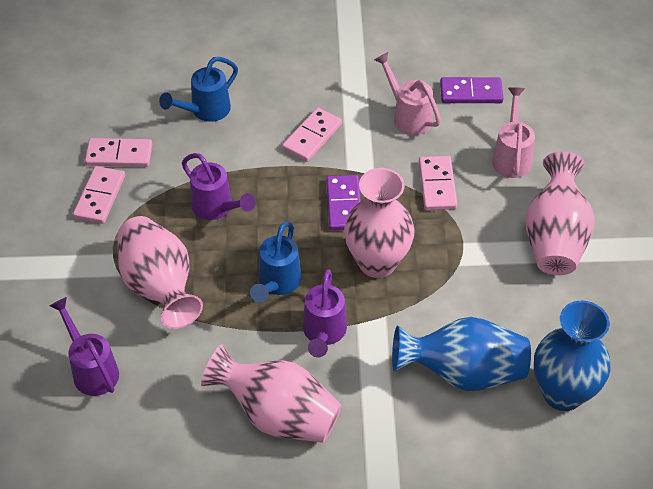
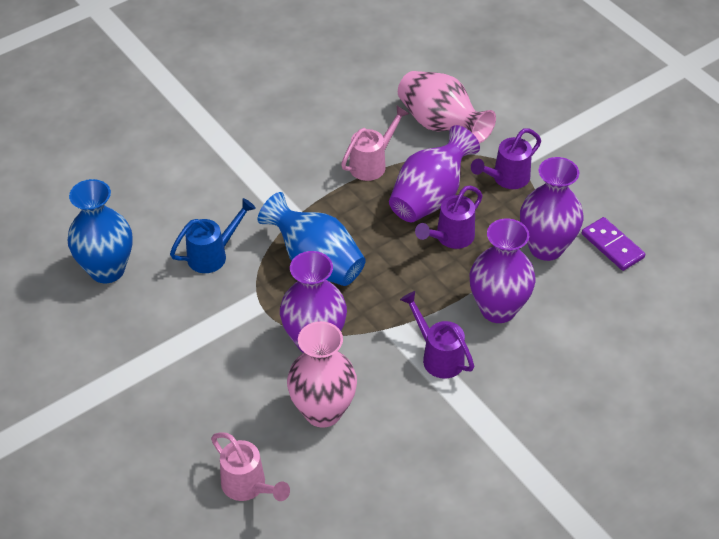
blue watering can: [159,57,238,122] [250,222,302,302] = 2 -> [170,198,256,273] = 1
pink domino: [73,166,125,224] [85,138,152,167] [282,108,342,162] [419,156,457,210] = 4 -> none = 0
pink vase: [117,216,203,329] [201,344,342,443] [344,168,415,278] [525,152,595,275] = 4 -> [287,321,357,428] [398,71,496,143] = 2
purple domino: [326,175,361,231] [440,77,503,103] = 2 -> [582,217,645,271] = 1
purple vase: none = 0 -> [280,251,347,353] [389,125,480,222] [470,218,536,323] [520,157,583,261] = 4

